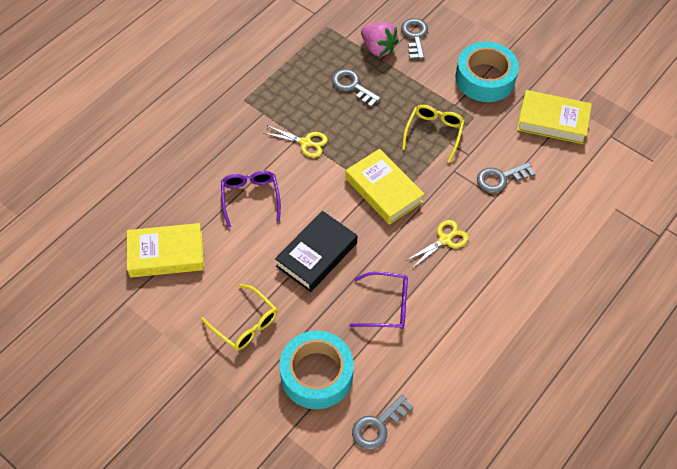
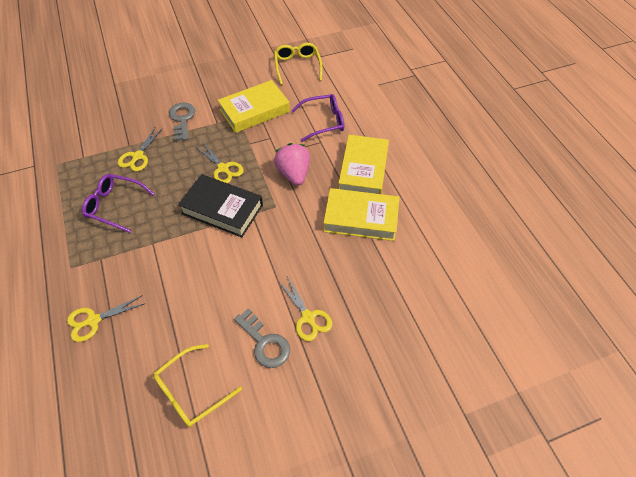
grey key: [332,69,381,107] [352,394,414,450] [401,18,428,60] [477,162,535,193] = 4 -> [169,103,195,141] [234,308,290,368] = 2
turquoise tape: [279,331,354,409] [456,42,519,102] = 2 -> none = 0
yellow scissors: [264,126,328,158] [406,220,469,268] = 2 -> [67,295,146,342] [118,127,163,172] [196,143,244,183] [278,276,332,341] = 4

